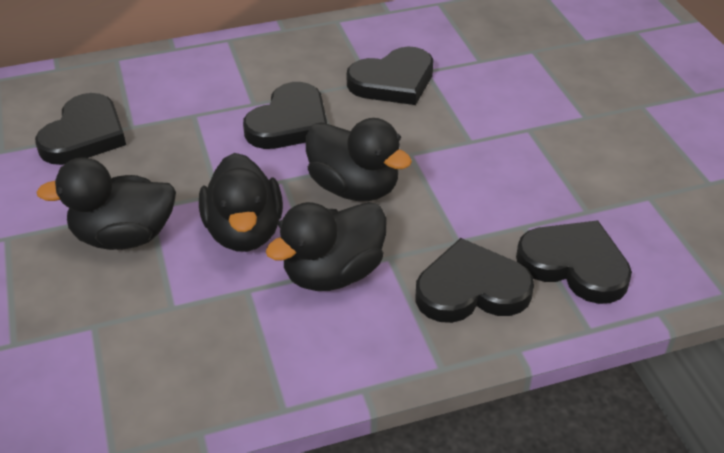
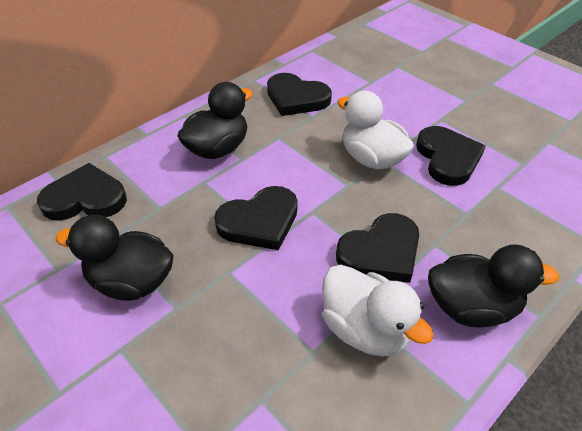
black duck: [36,157,176,250] [199,153,283,252] [266,202,387,291] [306,118,412,201] = 4 -> [56,215,174,301] [177,82,253,159] [428,244,559,327] = 3
white duck: none = 0 -> [322,265,434,357] [337,91,414,170] = 2

